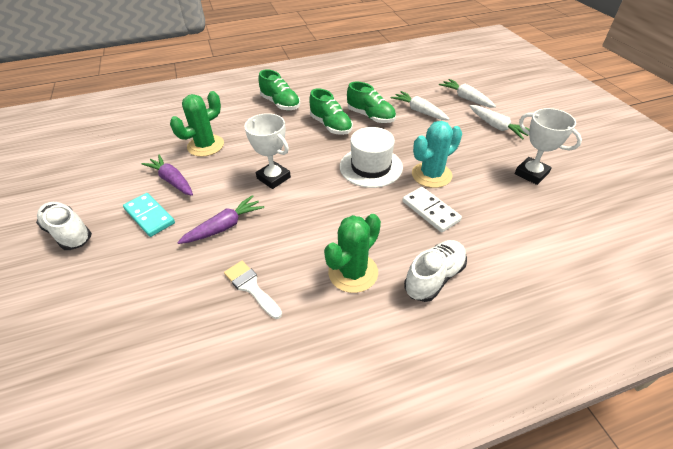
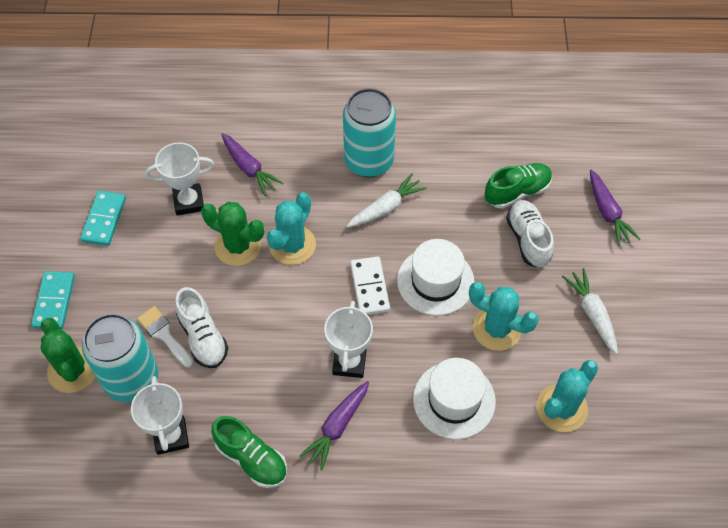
green shoe: [258,69,300,111] [309,89,353,135] [347,82,396,123] = 3 -> [211,416,287,488] [485,163,552,209] = 2
purple carrot: [141,155,193,196] [177,195,264,244] = 2 -> [221,133,284,196] [299,381,369,470] [590,169,640,246] = 3
turquoise cactus: [412,121,462,188] = 1 -> [267,192,316,265] [469,282,539,351] [537,360,598,432] = 3
turquoise can: none = 0 -> [82,313,158,402] [343,88,396,177] = 2
turquoise domino: [123,193,175,237] = 1 -> [31,271,75,329] [80,191,126,246] = 2
white carrot: [391,91,450,120] [439,79,496,108] [470,105,530,140] = 3 -> [347,173,427,228] [562,268,618,355] = 2
white hat: [340,127,403,188] = 1 -> [397,239,475,316] [413,358,496,439] = 2
white trophy: [244,113,291,189] [515,108,582,185] = 2 -> [131,376,189,455] [145,142,214,215] [324,301,373,378] = 3

